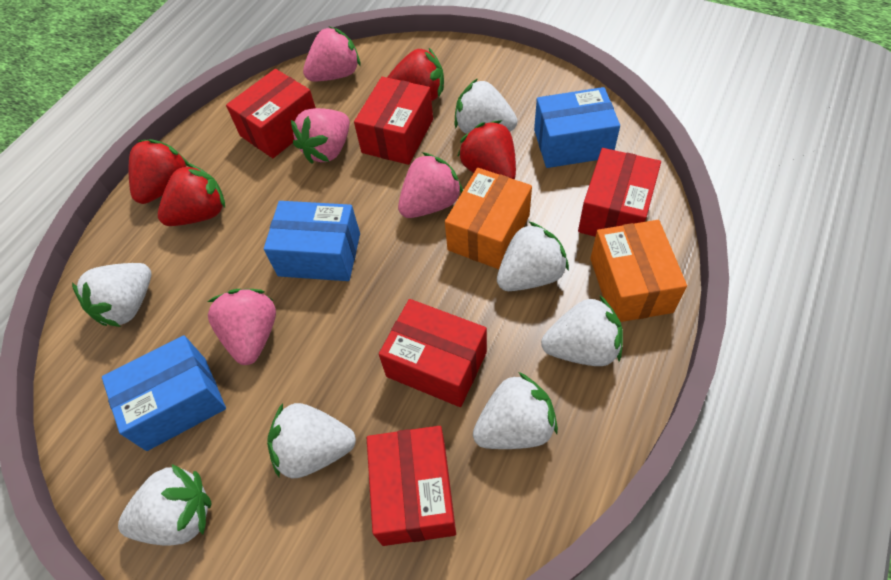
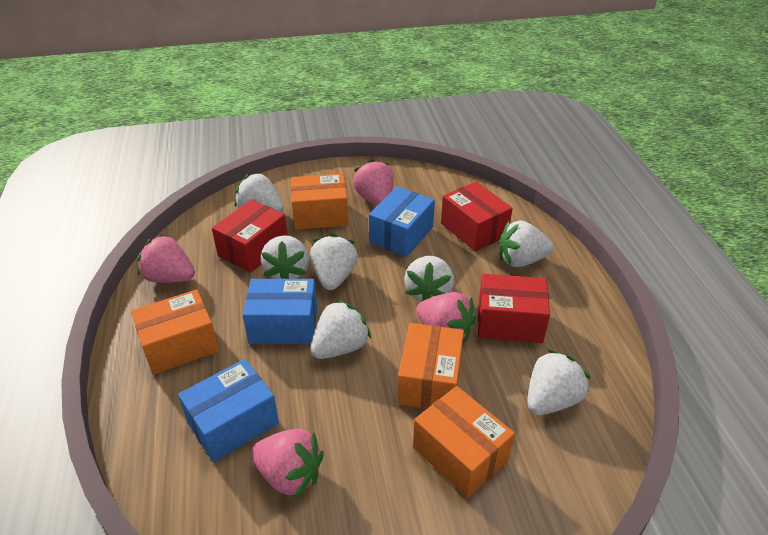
orange box: [445,168,532,269] [590,220,687,322] = 2 -> [131,290,219,375] [291,173,349,230] [398,323,464,409] [413,386,515,498] = 4
red box: [226,69,316,158] [354,77,433,165] [367,426,456,546] [379,299,487,407] [578,148,661,237] = 5 -> [212,199,287,273] [441,182,513,252] [478,274,550,343] = 3
red strawberry: [129,139,190,204] [158,163,225,226] [387,48,444,101] [457,120,516,180] = 4 -> none = 0

